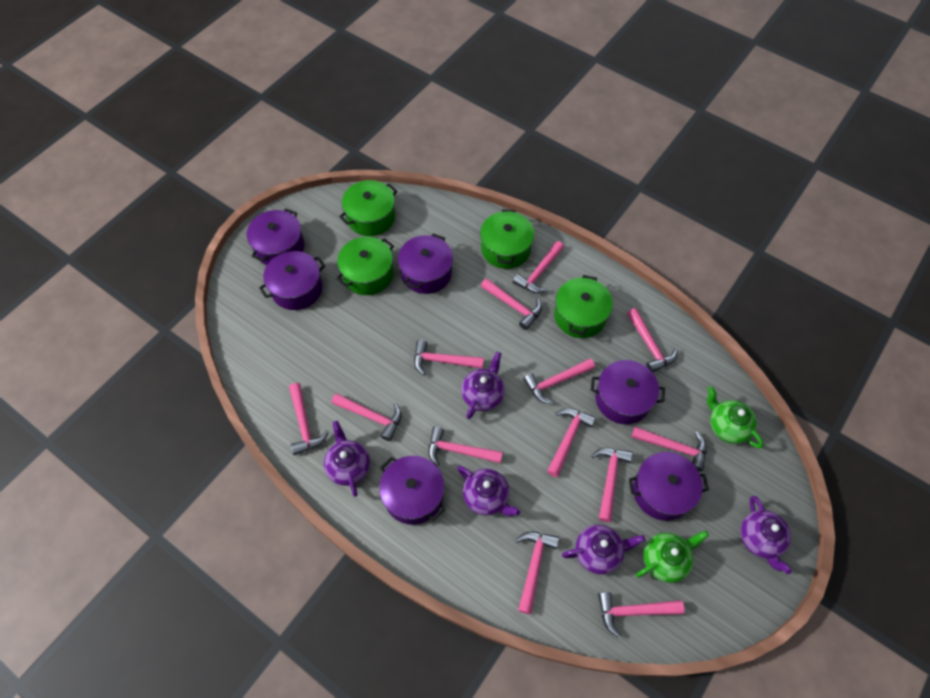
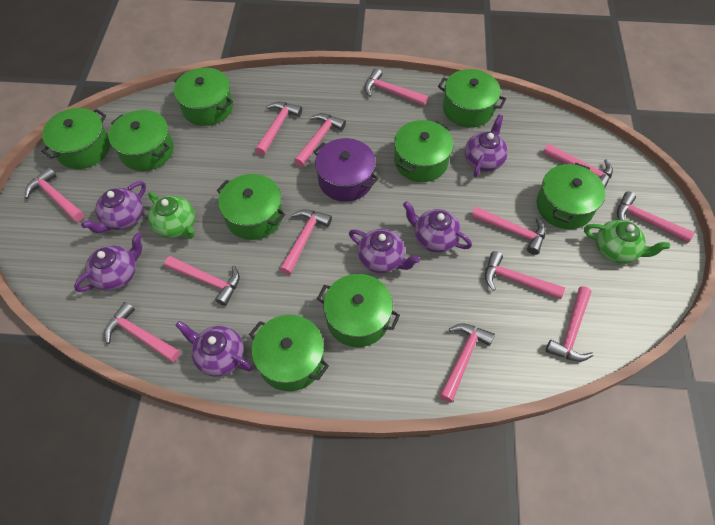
green pot: [336,237,394,295] [339,180,398,236] [480,209,534,269] [554,275,613,338] = 4 -> [41,108,110,169] [109,110,174,171] [174,68,233,126] [217,174,285,240] [249,315,329,391] [317,274,400,347] [394,120,454,182] [438,69,506,128] [537,163,605,229] = 9
purple pot: [247,209,304,265] [259,251,325,310] [379,456,445,525] [398,233,453,294] [591,360,665,424] [629,452,709,521] = 6 -> [313,138,379,202] = 1
purple teapot: [324,421,370,497] [457,466,520,516] [461,351,505,419] [562,525,645,575] [740,496,792,574] = 5 -> [74,233,142,292] [81,181,146,233] [175,321,252,377] [349,229,420,273] [403,201,472,253] [465,115,508,177] = 6

